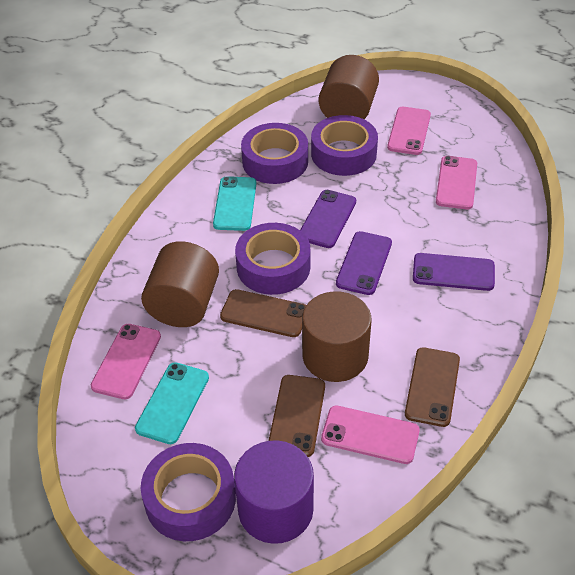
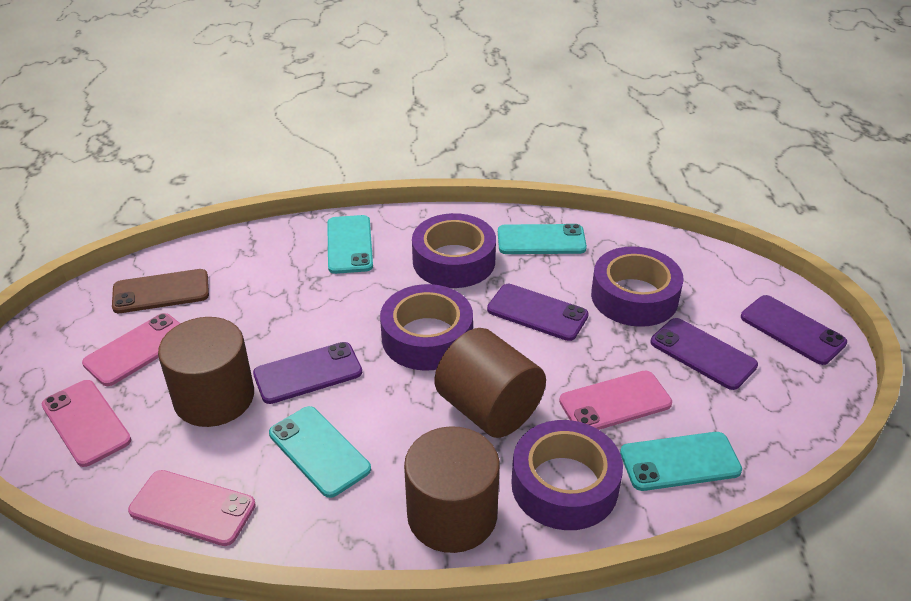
brown phone: [220,289,307,337] [268,375,325,457] [405,347,460,427] = 3 -> [112,269,209,313] = 1
purple cylinder: [234,440,314,544] = 1 -> none = 0
purple phone: [300,190,356,248] [336,231,392,295] [413,253,495,291] = 3 -> [253,342,362,404] [487,284,589,341] [651,318,758,390] [741,295,847,365] = 4
turquoise phone: [135,362,209,444] [213,176,256,231] = 2 -> [269,406,371,498] [327,215,373,274] [498,224,587,254] [620,432,742,491] = 4

